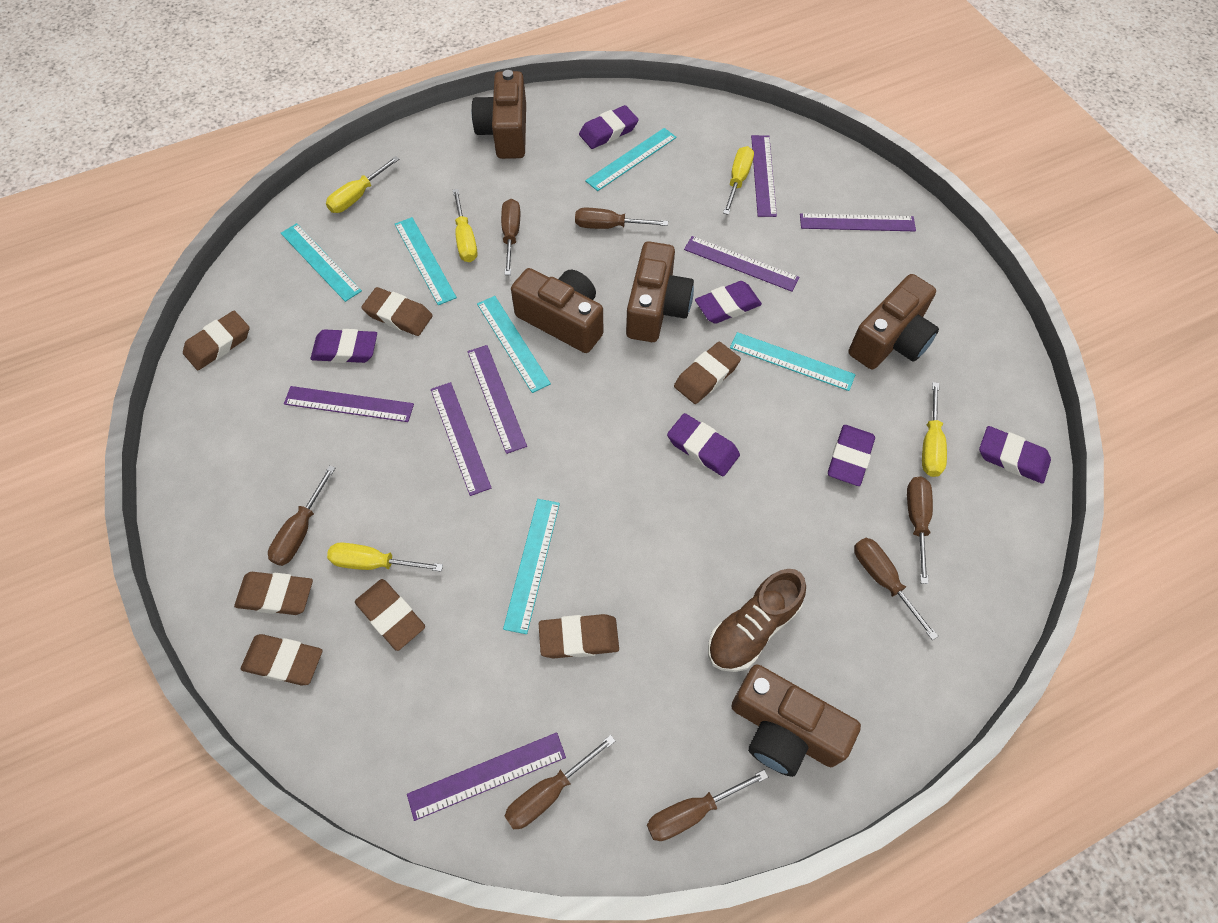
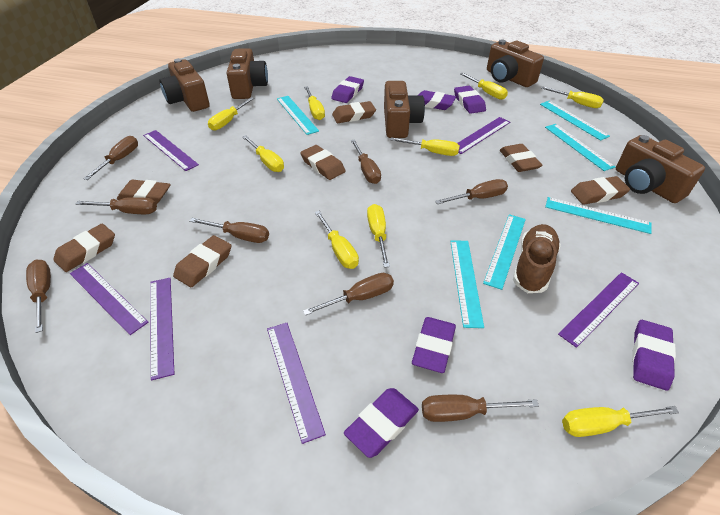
brown screwdriver: [268,465,336,566] [501,199,520,275] [505,735,615,829] [575,208,668,229] [647,770,768,841] [854,538,938,640] [907,476,933,584] = 7 -> [26,260,51,333] [76,197,157,214] [83,136,138,180] [189,218,269,243] [303,273,394,316] [351,139,381,184] [422,395,539,422] [435,179,508,204] = 8
purple ruler: [284,386,414,422] [407,732,566,821] [431,382,492,496] [467,345,527,454] [684,236,800,292] [751,135,777,217] [800,213,916,231] = 7 -> [70,263,149,335] [143,130,199,171] [150,278,174,381] [267,323,326,444] [457,117,510,154] [558,272,639,348] = 6
yellow screwdriver: [326,156,399,213] [327,542,443,572] [453,189,477,262] [723,146,754,215] [922,382,947,477] = 5 -> [208,97,254,131] [242,135,284,172] [304,86,325,120] [315,211,359,269] [367,204,390,268] [390,137,460,156] [460,73,508,100] [541,86,604,108] [562,406,679,437] = 9

